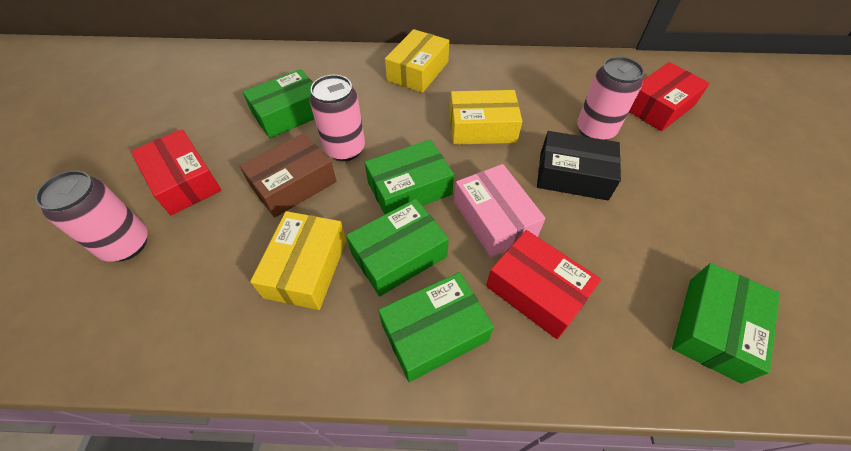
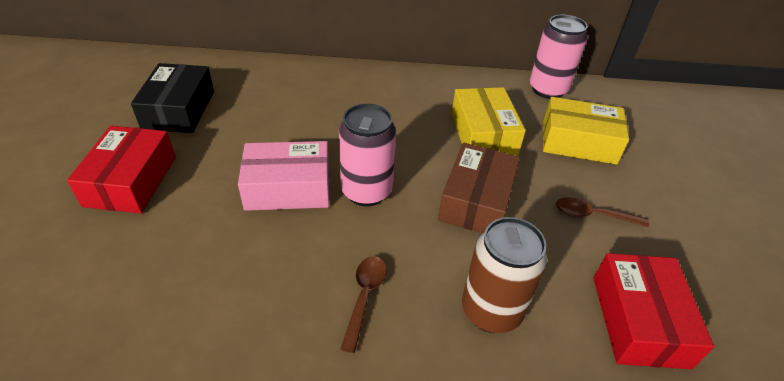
brown can: none = 0 -> [462,217,547,333] = 1
brown spoon: none = 0 -> [340,256,387,353] [556,197,649,227] = 2
green box: [243,69,314,138] [346,199,449,296] [364,139,454,215] [378,272,494,382] [672,263,780,384] = 5 -> none = 0
pink can: [35,170,148,262] [310,75,365,161] [577,57,644,140] = 3 -> [339,104,396,206] [530,15,587,99] = 2
red box: [131,129,221,215] [486,230,601,339] [629,62,710,131] = 3 -> [67,125,176,214] [593,253,714,369] = 2
yellow box: [250,211,346,310] [385,29,449,93] [450,90,522,145] = 3 -> [452,87,526,156] [543,97,629,165] = 2

